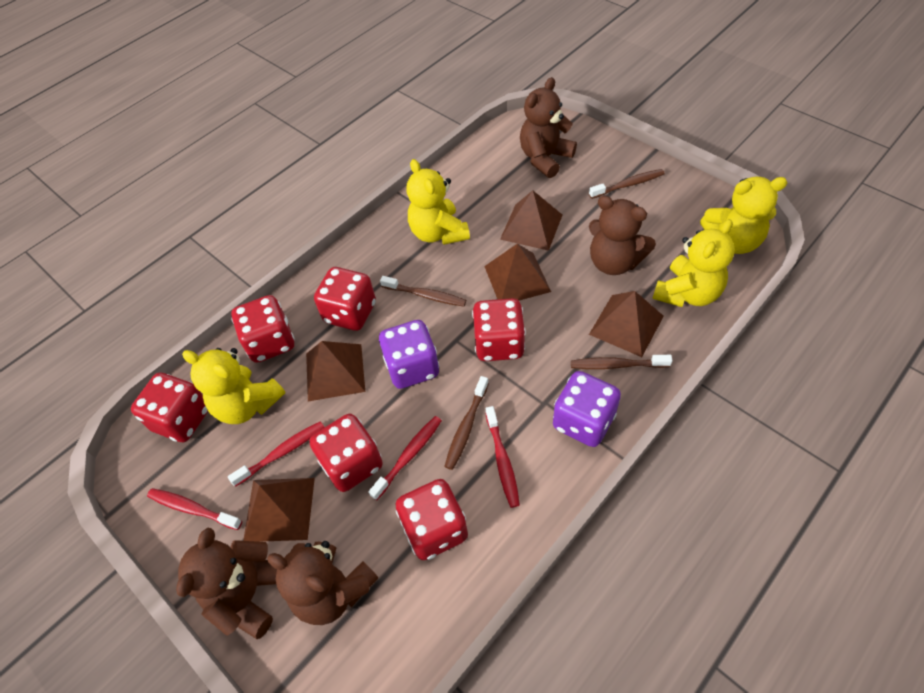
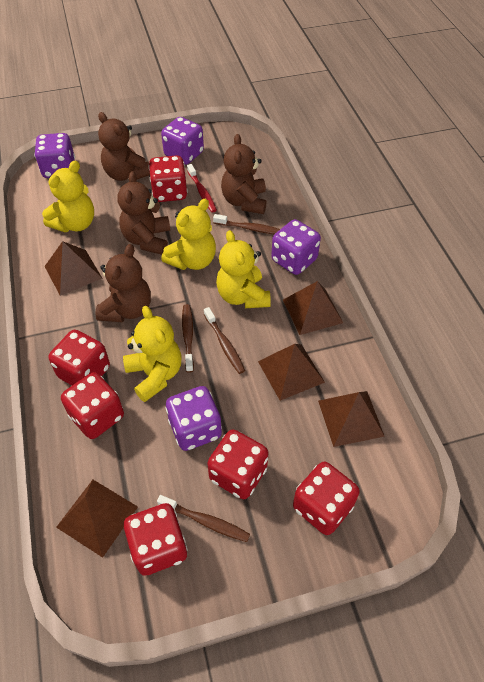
purple dice: [379,320,439,389] [553,371,621,447] = 2 -> [34,133,75,178] [161,117,204,165] [165,386,222,451] [271,219,321,275] = 4
red toothbrush: [147,488,242,530] [228,421,325,487] [368,416,442,500] [486,406,520,508] = 4 -> [187,164,217,213] = 1

